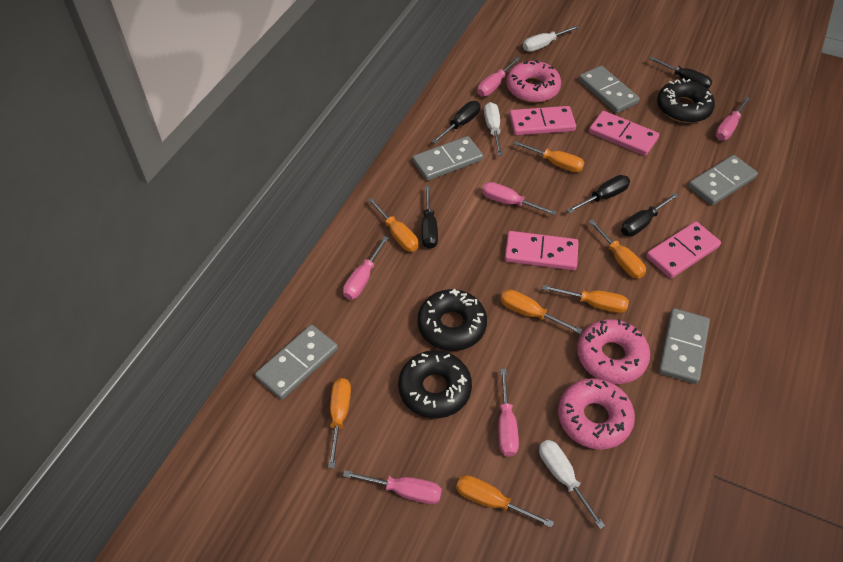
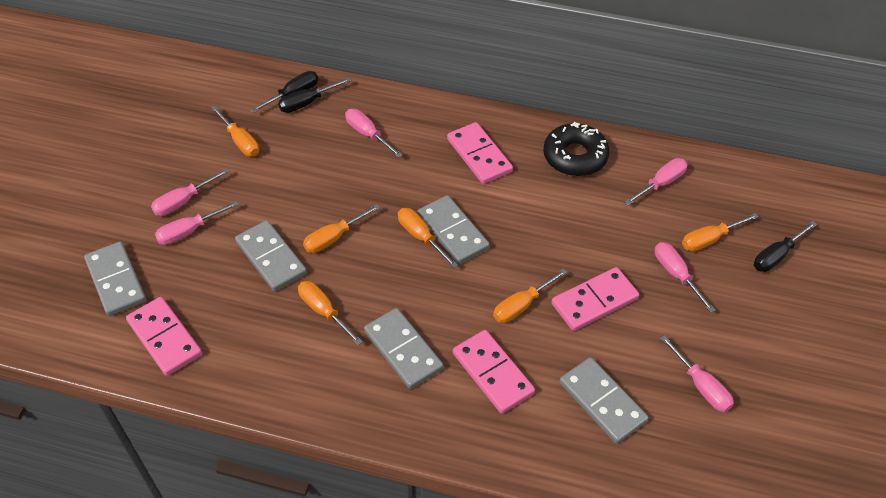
black donut: [398,350,472,418] [418,289,487,351] [657,78,715,123] = 3 -> [543,122,609,176] = 1
black screwdriver: [422,186,438,249] [432,101,480,144] [567,175,630,213] [621,193,679,236] [649,56,712,89] = 5 -> [250,71,318,113] [278,77,351,113] [754,221,817,272] = 3
orange screwdriver: [328,378,351,468] [368,198,418,252] [456,475,554,528] [501,290,582,334] [513,141,584,172] [542,285,629,313] [588,219,646,279] = 7 -> [211,106,259,157] [298,281,363,345] [303,204,380,253] [398,208,458,268] [493,269,567,323] [682,213,759,252] = 6
pink donut: [506,60,561,103] [558,378,635,450] [577,319,650,384] = 3 -> none = 0
white screwdriver: [484,102,503,155] [523,25,579,52] [539,440,605,529] = 3 -> none = 0

